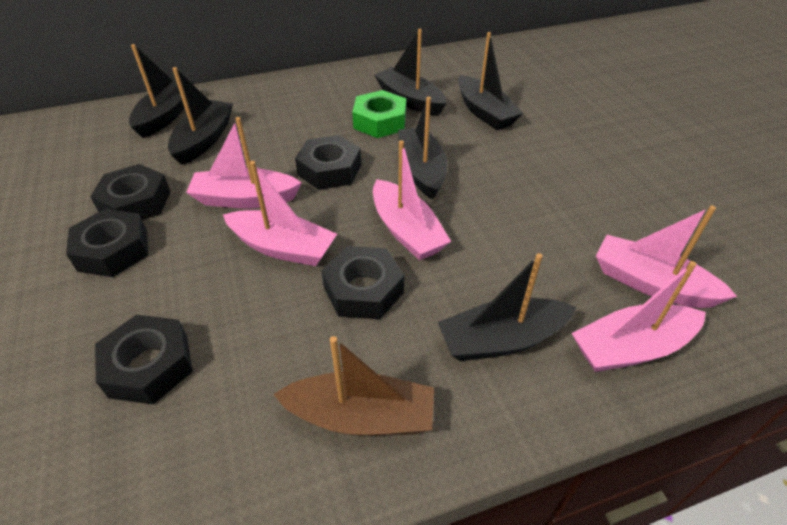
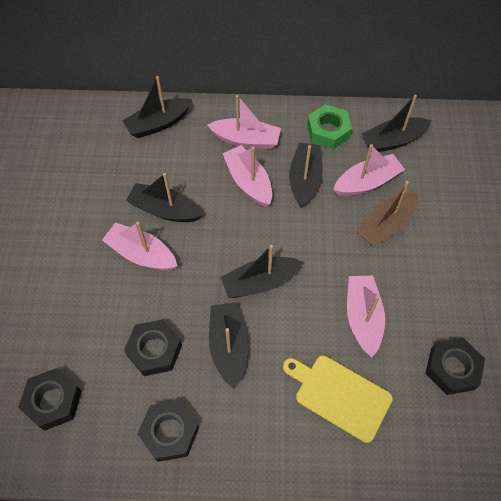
black nut: [66,209,148,277] [90,164,171,220] [95,315,193,404] [295,135,361,190] [321,246,404,319] = 5 -> [18,368,81,431] [124,319,182,376] [137,400,199,462] [425,338,485,395] = 4
yellow cutting board: none = 0 -> [283,355,393,443] = 1

